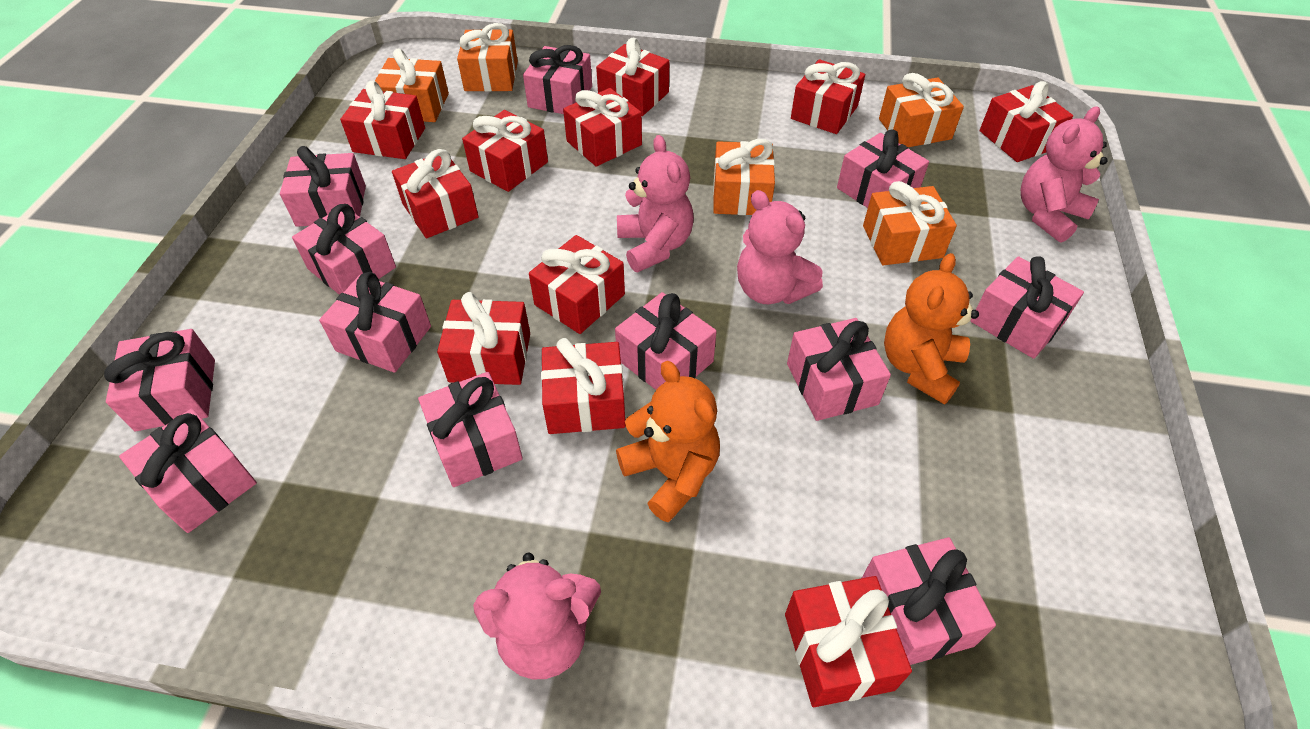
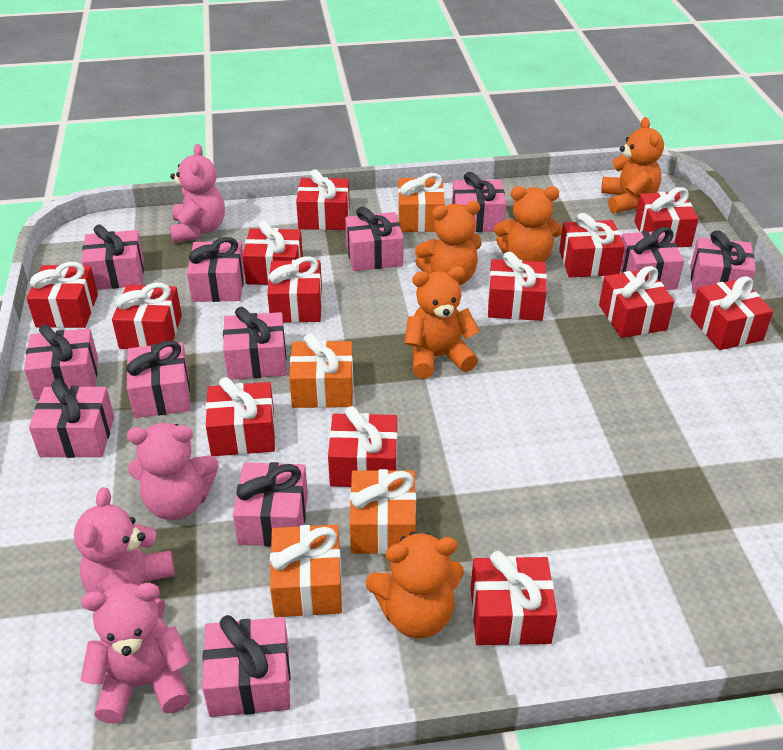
orange gift: [375,48,449,122] [457,23,518,92] [713,139,775,215] [863,181,957,265] [879,73,964,147] = 5 -> [270,525,342,617] [289,333,354,408] [350,469,416,554] [398,173,445,232] = 4
orange teddy bear: [616,361,720,523] [884,253,979,405] = 2 -> [366,532,464,638] [404,266,480,379] [415,201,482,285] [494,186,562,262] [601,117,664,213] = 5
red gift: [340,81,425,159] [392,149,479,238] [437,292,530,385] [462,110,548,192] [529,235,625,334] [541,338,626,434] [563,88,642,167] [596,38,669,116] [785,576,912,707] [791,59,865,134] [980,81,1073,162] = 11 -> [27,262,98,328] [112,283,182,349] [206,377,275,456] [243,220,303,285] [267,257,322,323] [296,169,350,230] [328,406,397,487] [471,551,557,645] [488,252,547,321] [559,213,625,277] [599,266,674,338] [635,187,699,247] [690,276,773,350] = 13

